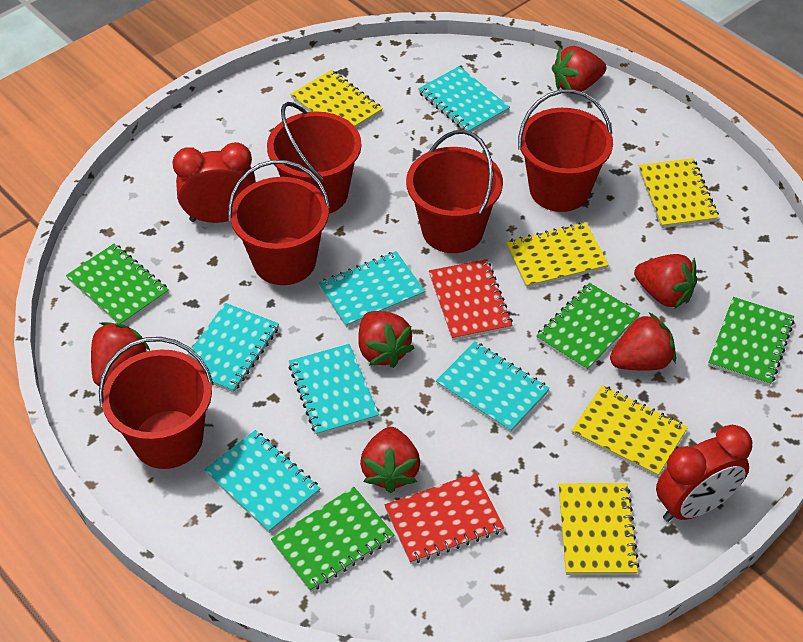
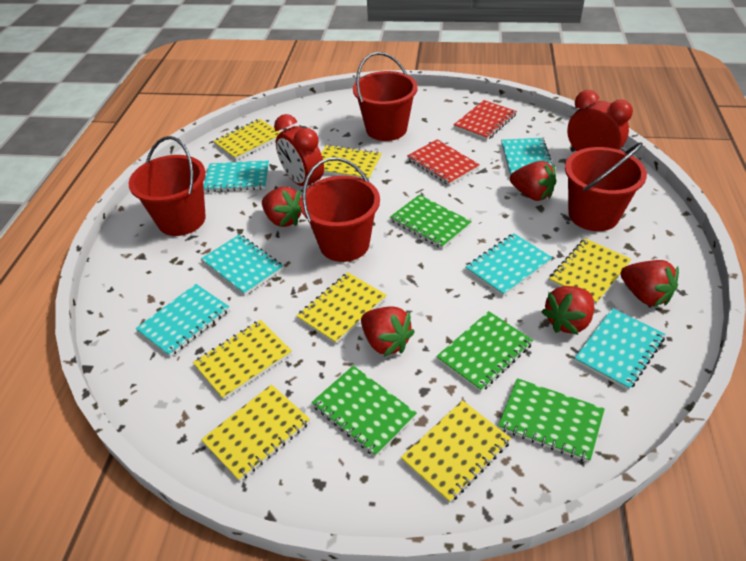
red bucket: [99,337,213,469] [228,160,330,285] [267,102,362,214] [406,130,503,253] [518,89,613,212] = 5 -> [129,136,206,236] [300,157,380,262] [353,52,418,141] [565,142,647,231] = 4
red strawberry: [91,322,150,386] [358,311,414,368] [360,427,420,493] [552,46,606,94] [610,312,676,371] [634,254,697,308] = 6 -> [262,187,302,227] [361,306,415,357] [510,161,556,201] [541,286,594,335] [621,260,679,307] = 5
yellow notebook: [290,70,383,128] [506,222,609,288] [559,483,639,575] [571,385,688,477] [639,158,719,228] = 5 -> [193,320,292,400] [201,384,310,481] [213,119,281,160] [296,272,386,344] [321,145,382,180] [401,400,511,503] [549,238,631,305] = 7

